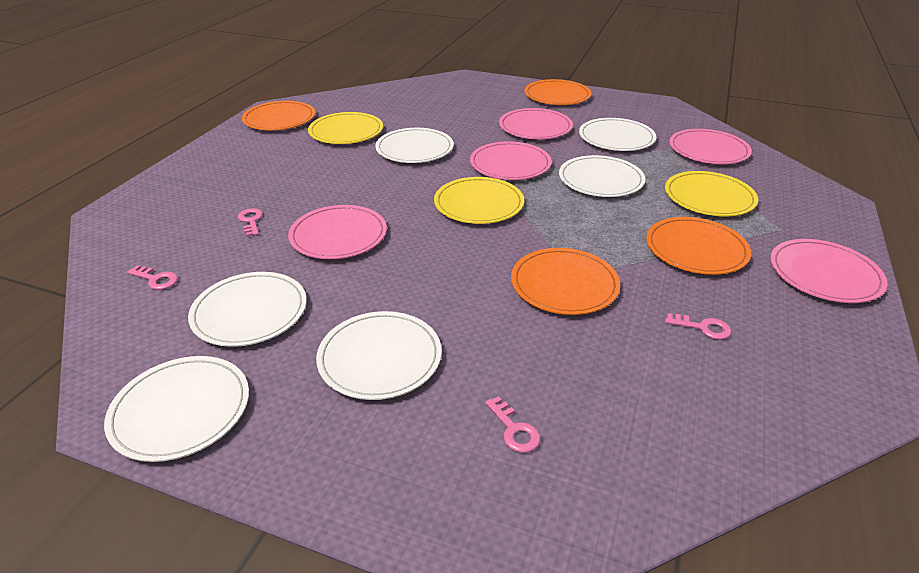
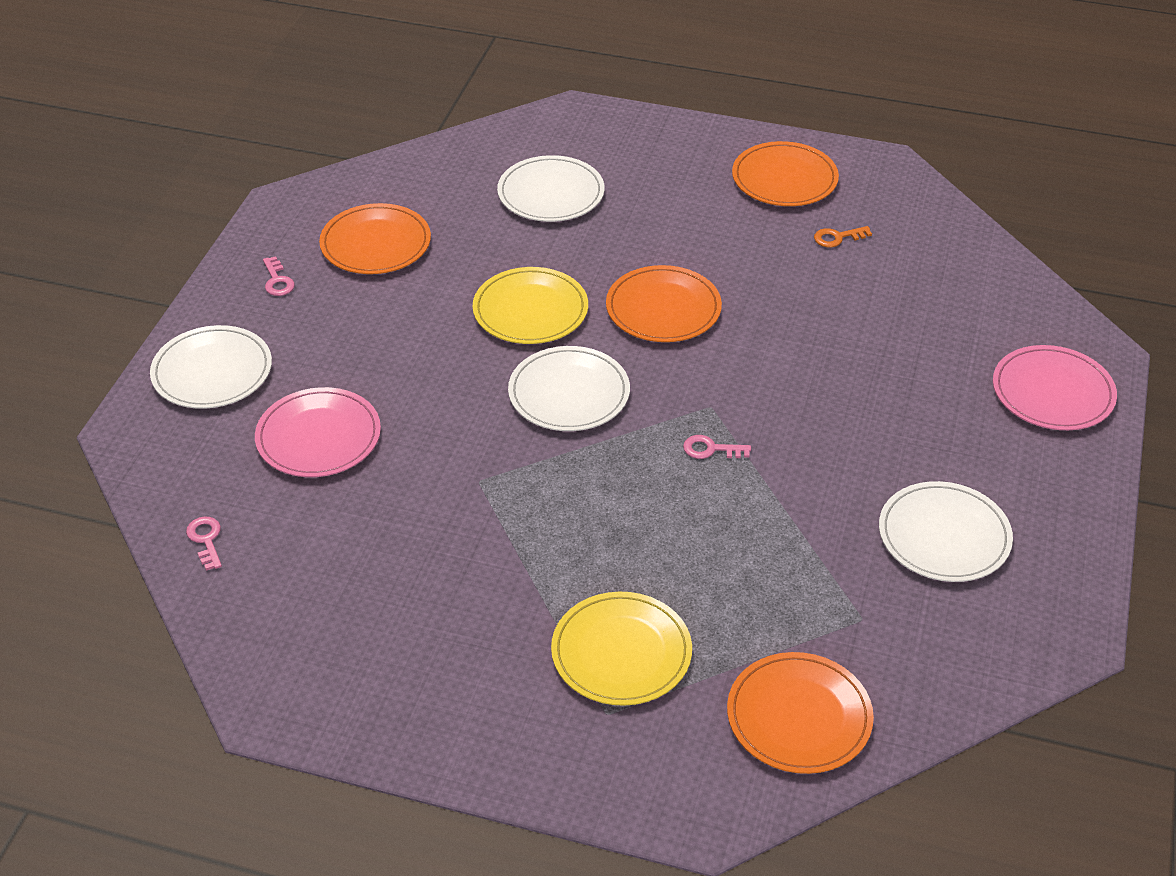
orange key: none = 0 -> [814,226,872,247] = 1
pink key: [127,265,178,290] [238,208,263,236] [485,396,540,453] [665,313,731,340] = 4 -> [186,516,222,571] [263,256,295,296] [683,435,751,459] = 3
pink plate: [288,205,387,259] [470,141,552,180] [499,108,573,139] [669,129,752,164] [770,239,887,303] = 5 -> [255,387,381,477] [993,345,1117,430] = 2
white plate: [104,356,249,462] [188,272,307,347] [316,311,442,400] [375,128,454,163] [559,155,645,197] [579,118,656,151] = 6 -> [150,325,272,409] [497,155,604,222] [508,346,630,431] [879,481,1013,582] = 4
yellow plate: [308,112,383,144] [434,177,524,224] [665,171,758,216] = 3 -> [472,267,588,344] [551,592,692,706] = 2

